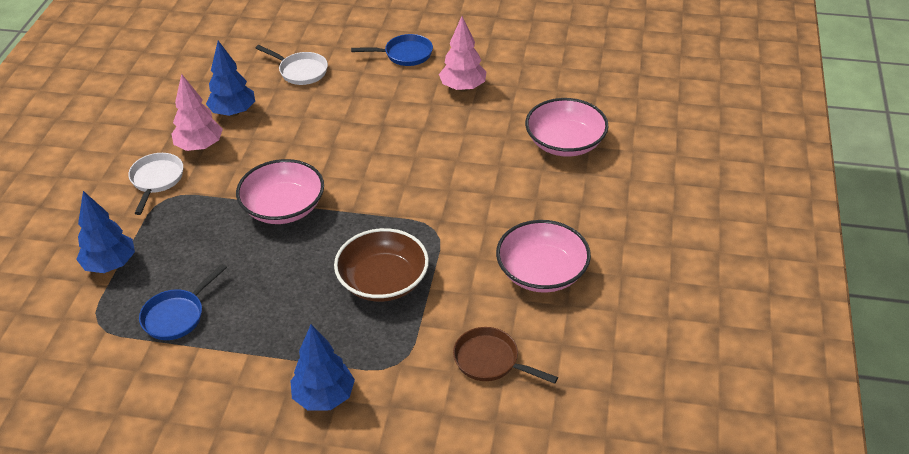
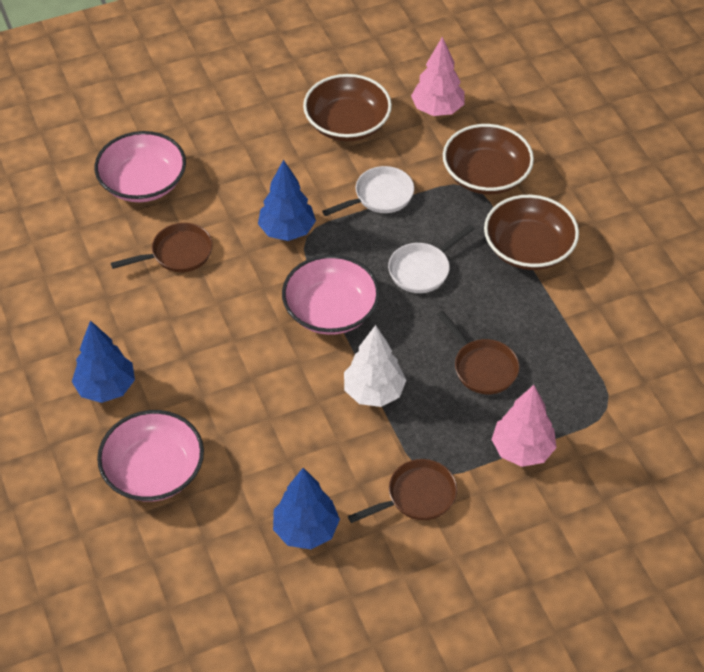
blue pan: [139,264,227,340] [351,34,433,66] = 2 -> none = 0
brown bowl: [334,228,429,302] = 1 -> [303,74,392,141] [443,124,534,195] [484,195,579,270] = 3
brown pan: [453,327,558,384] = 1 -> [111,223,213,272] [348,459,457,523] [437,310,520,394] = 3
white tree: none = 0 -> [344,325,406,407] = 1

